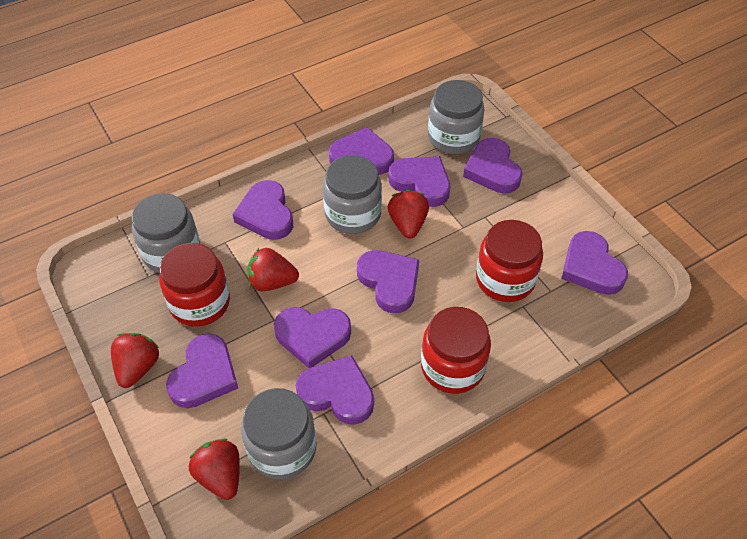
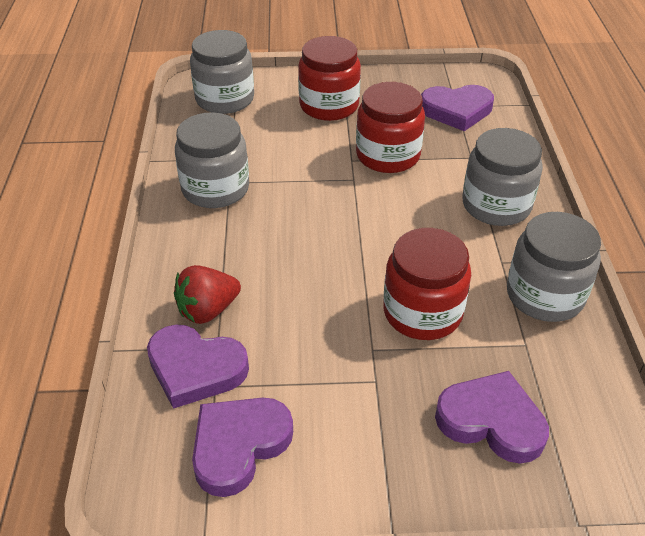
purple heart: [166,334,238,408] [232,180,293,240] [274,307,351,368] [295,355,374,425] [329,127,394,175] [357,250,419,313] [388,156,450,207] [463,138,523,193] [562,231,628,295] = 9 -> [147,325,249,409] [192,398,293,497] [421,85,494,131] [435,371,549,464] = 4
red strawberry: [111,333,159,388] [189,438,240,500] [247,248,299,291] [388,190,429,238] = 4 -> [174,265,241,324] = 1

